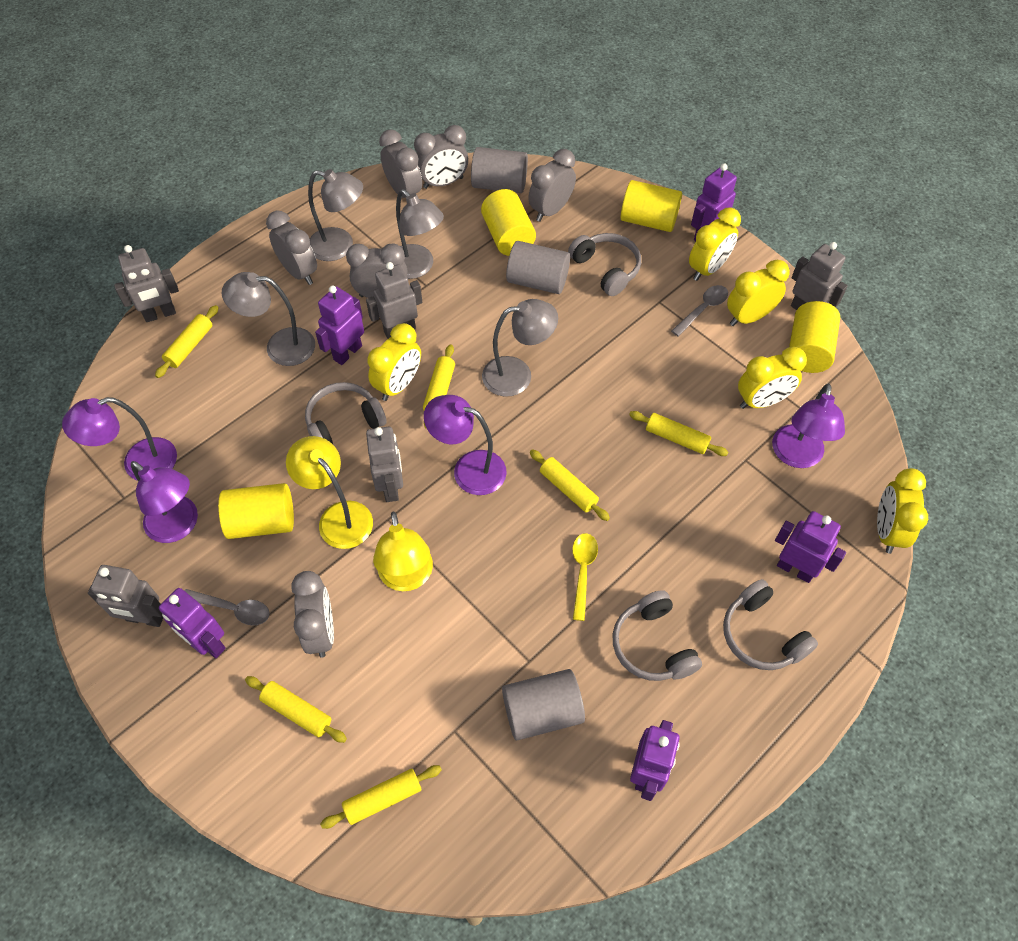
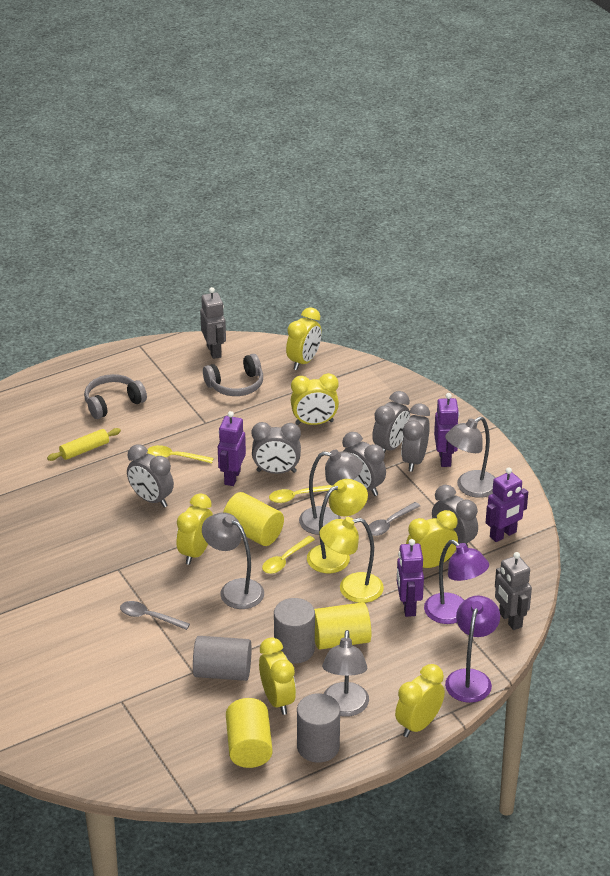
grey headphones: [305,382,387,444] [568,233,641,296] [613,590,702,681] [723,579,818,670] = 4 -> [84,374,147,419] [203,354,263,396] = 2
grey robot: [88,565,163,627] [114,245,179,322] [366,262,422,339] [366,427,403,502] [791,242,848,310] = 5 -> [200,287,226,359] [495,552,532,630] = 2
purple lamp: [62,397,177,481] [131,461,198,543] [424,395,507,495] [772,383,845,468] = 4 -> [424,540,489,624] [445,596,500,703] = 2
purple robot: [159,588,226,658] [315,285,364,365] [630,720,680,801] [691,163,737,241] [775,511,846,583] = 5 -> [218,411,246,486] [397,539,424,617] [434,393,459,467] [486,468,528,542] = 4
yellow clock: [367,323,421,401] [689,207,741,281] [727,260,790,326] [738,347,807,409] [877,468,928,554] = 5 -> [176,493,213,565] [259,638,296,715] [286,307,322,370] [291,373,339,425] [395,664,445,737] [406,510,458,568] = 6
yellow cylinder: [218,483,294,539] [481,189,536,256] [621,180,682,232] [789,301,840,373] = 4 -> [224,492,284,546] [226,698,273,768] [314,602,371,650] = 3
yellow rolling pin: [155,305,219,378] [245,676,347,743] [320,765,442,829] [423,344,455,429] [530,449,610,521] [629,411,728,456] = 6 -> [47,428,121,461] = 1
yellow spoon: [572,533,598,621] = 1 -> [147,445,214,463] [262,536,315,574] [269,485,332,503] = 3

